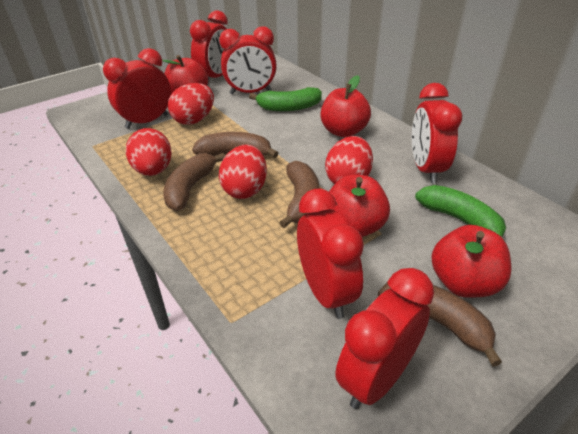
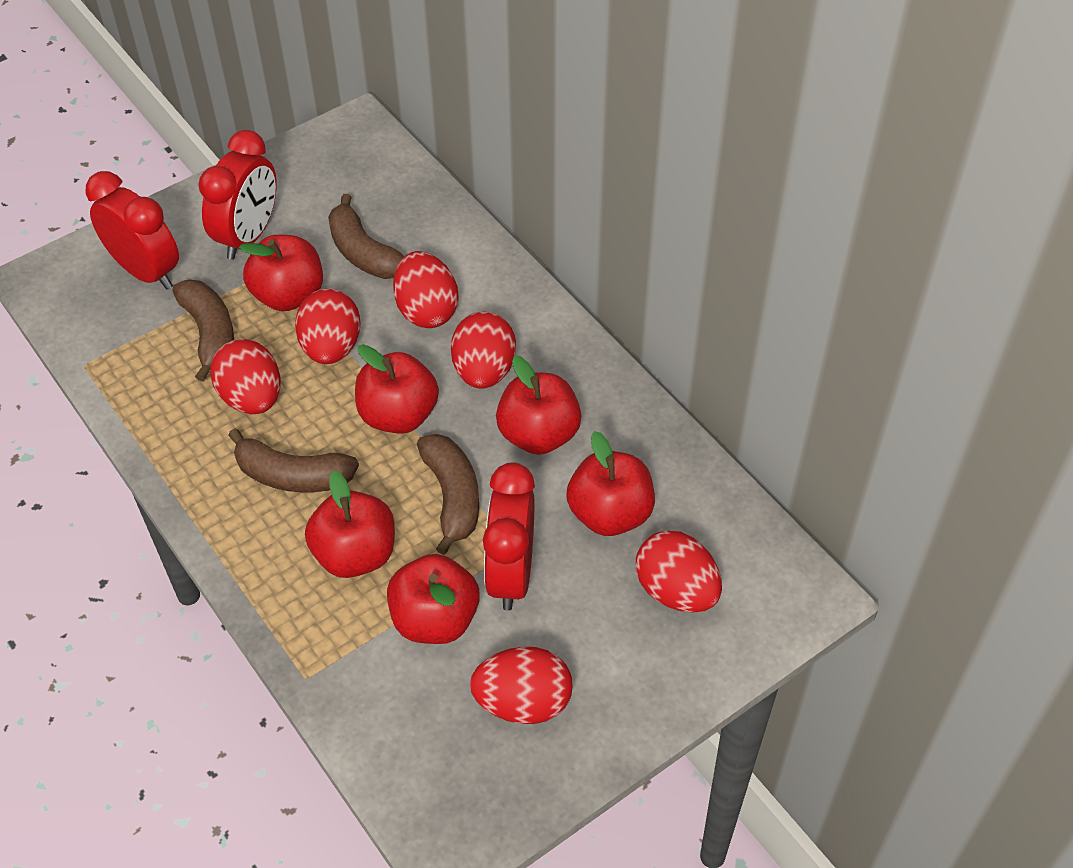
green banana: [249,87,322,111] [415,185,506,240] = 2 -> none = 0
red apple: [162,55,208,94] [321,75,371,137] [329,175,390,237] [431,225,512,298] = 4 -> [239,235,323,311] [305,471,395,578] [355,344,439,434] [387,554,480,644] [496,356,582,455] [566,431,655,536] = 6
red clock: [103,48,171,129] [190,10,228,81] [219,27,277,95] [297,189,364,319] [335,268,434,409] [412,83,462,183] = 6 -> [86,171,179,290] [198,130,277,260] [483,462,535,611] = 3
red egg: [126,128,172,176] [168,83,214,125] [219,145,267,199] [325,136,373,184] = 4 -> [210,339,281,414] [295,288,361,364] [393,251,459,328] [451,311,516,389] [470,647,573,724] [636,530,722,613] = 6

